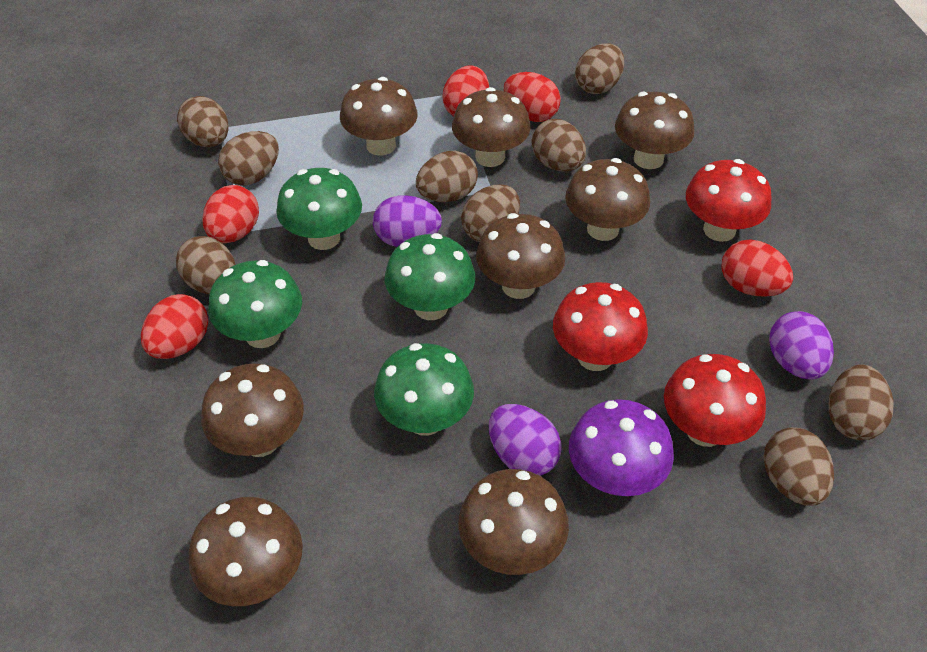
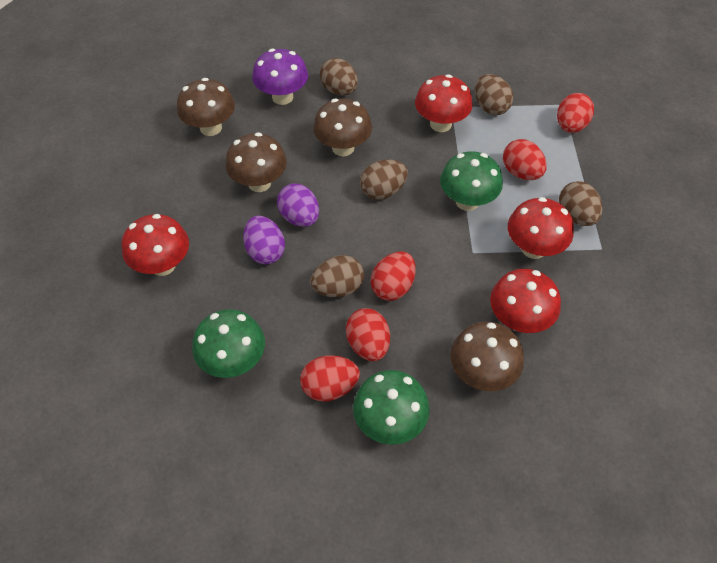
brown egg: [176,236,236,294] [177,96,229,147] [218,131,279,186] [416,151,478,202] [461,184,520,242] [532,119,586,171] [575,43,624,94] [763,427,834,506] [828,365,894,440] = 9 -> [311,255,364,297] [320,58,358,95] [360,159,408,200] [475,74,513,115] [559,181,602,226] = 5
brown mushroom: [189,497,303,606] [201,364,304,457] [340,77,418,156] [452,87,531,167] [458,469,569,575] [476,213,565,299] [565,158,650,241] [615,91,694,169] = 8 -> [177,78,235,136] [225,132,287,192] [313,99,372,156] [450,322,524,391] = 4
green mushroom: [209,260,302,348] [276,168,362,250] [374,343,474,436] [385,233,475,320] = 4 -> [192,309,265,378] [353,370,430,445] [440,151,503,211] = 3
purple egg: [373,195,442,247] [489,404,561,476] [769,311,834,379] = 3 -> [243,216,285,264] [277,183,319,227] = 2
red mushroom: [553,282,648,371] [664,354,766,447] [686,159,771,242] = 3 -> [122,214,189,276] [415,74,473,132] [490,269,561,333] [508,197,574,259] = 4

